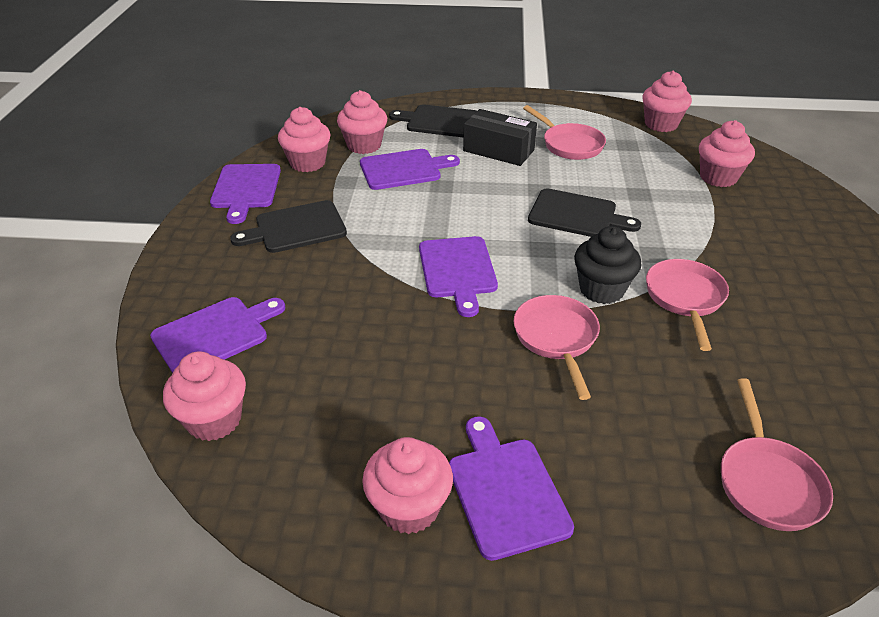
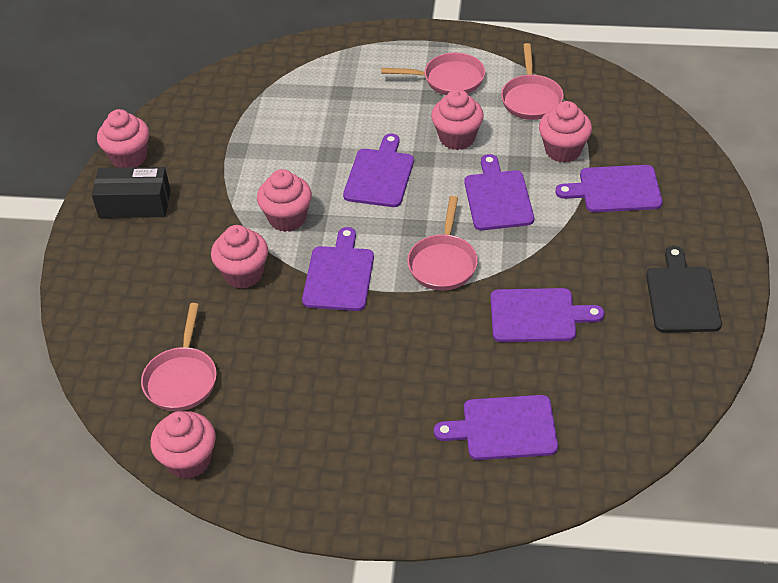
black cupcake: [574,226,642,304] = 1 -> none = 0
black cutting board: [230,200,347,253] [389,104,477,138] [528,188,641,237] = 3 -> [646,246,722,332] = 1
purple cutting board: [150,297,285,373] [210,164,281,224] [360,149,460,190] [419,236,498,317] [449,416,574,561] = 5 -> [302,227,374,311] [343,134,414,207] [434,395,558,460] [464,154,534,230] [491,288,604,342] [555,165,662,212] = 6

